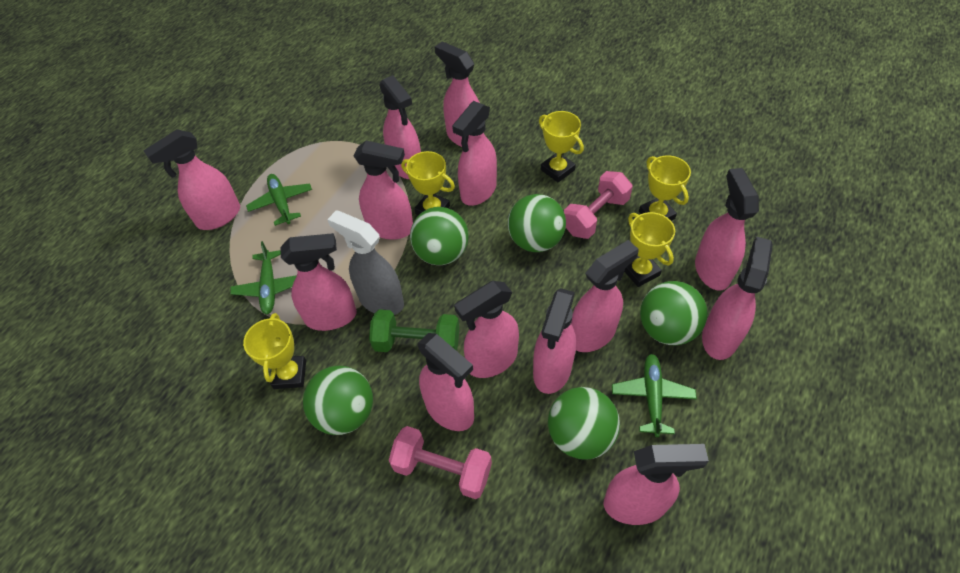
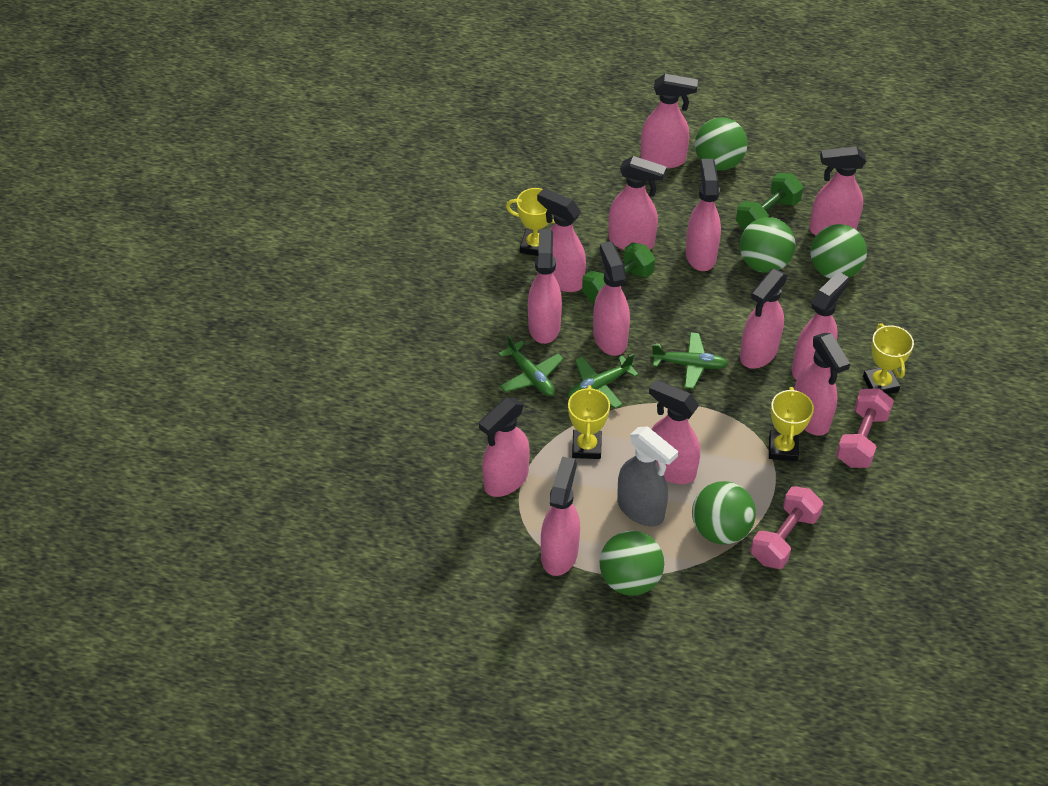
green dumbbell: [369,309,459,352] = 1 -> [582,242,655,304] [736,173,803,230] = 2
yellow trophy: [243,313,306,389] [401,151,455,215] [539,111,584,182] [624,212,675,287] [639,155,691,221] = 5 -> [506,188,555,256] [568,385,610,459] [769,387,814,461] [863,324,914,394] = 4

